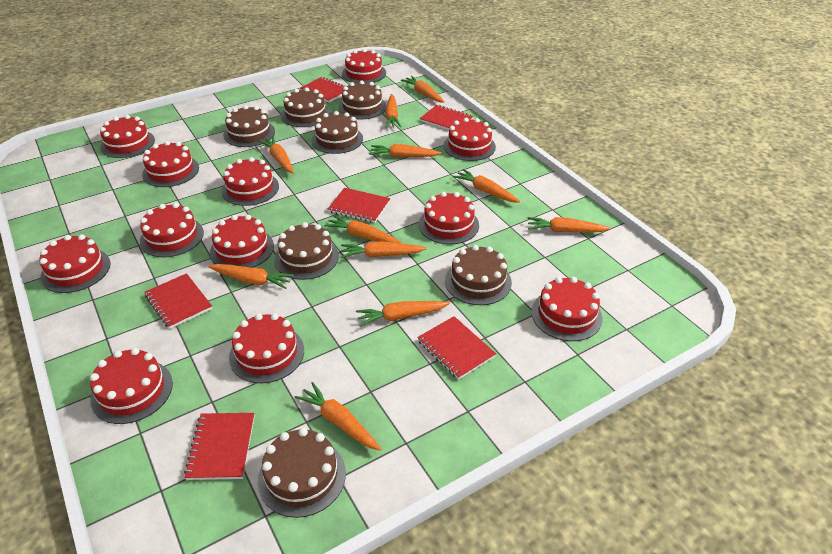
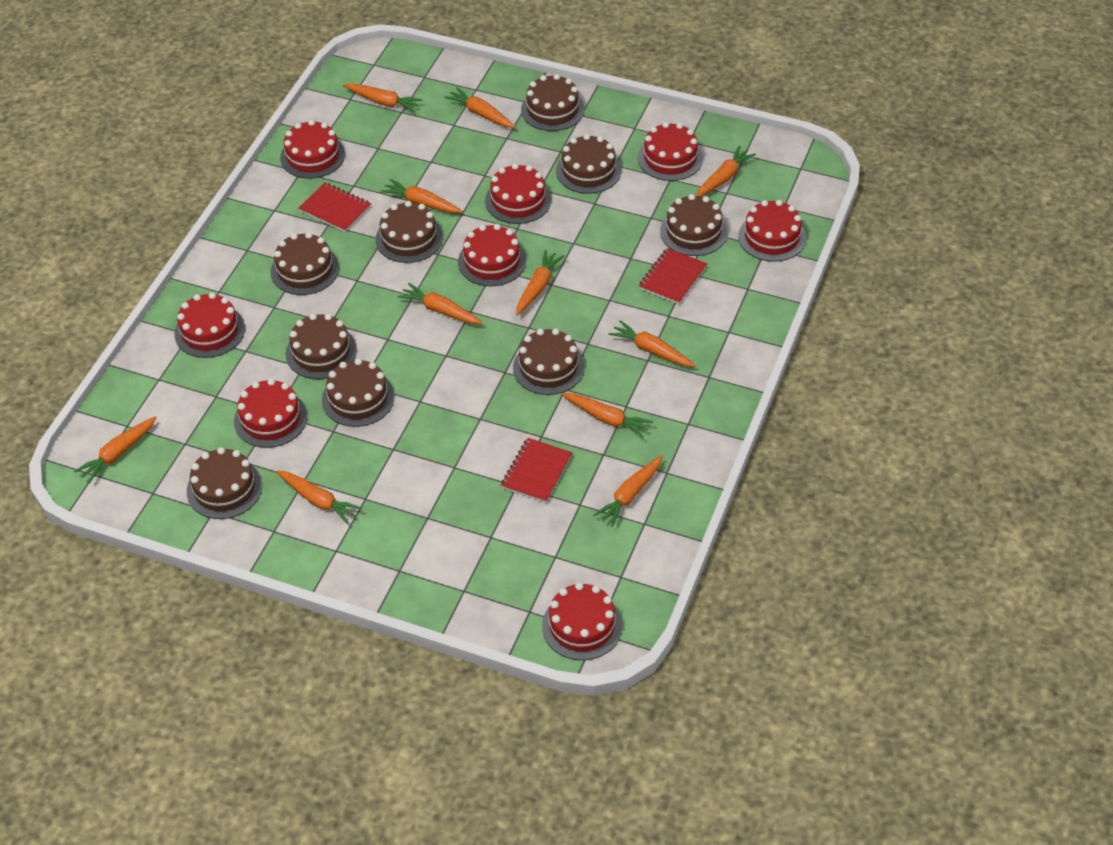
brown cake: [223,105,275,147] [258,428,346,518] [274,222,339,280] [281,87,330,127] [312,111,363,154] [338,80,387,119] [445,245,512,305] = 7 -> [187,447,262,519] [271,232,339,295] [286,314,357,379] [322,358,395,427] [375,201,443,263] [513,328,585,395] [521,74,584,131] [556,134,621,194] [660,194,728,256] = 9
red cake: [39,234,110,293] [90,348,173,424] [100,115,155,158] [140,203,204,257] [142,141,199,187] [210,215,274,268] [221,157,279,206] [229,313,304,383] [342,49,386,83] [419,192,479,244] [444,118,496,161] [531,277,603,341] = 12 -> [174,292,245,358] [234,379,307,448] [280,120,345,179] [458,224,526,286] [485,163,551,224] [542,582,622,660] [638,122,703,181] [738,200,806,262] = 8
red notebook: [145,273,212,329] [184,413,255,480] [300,77,345,103] [328,188,391,223] [417,316,496,380] [420,105,474,130] = 6 -> [299,182,371,232] [501,438,573,503] [639,248,707,304] = 3

